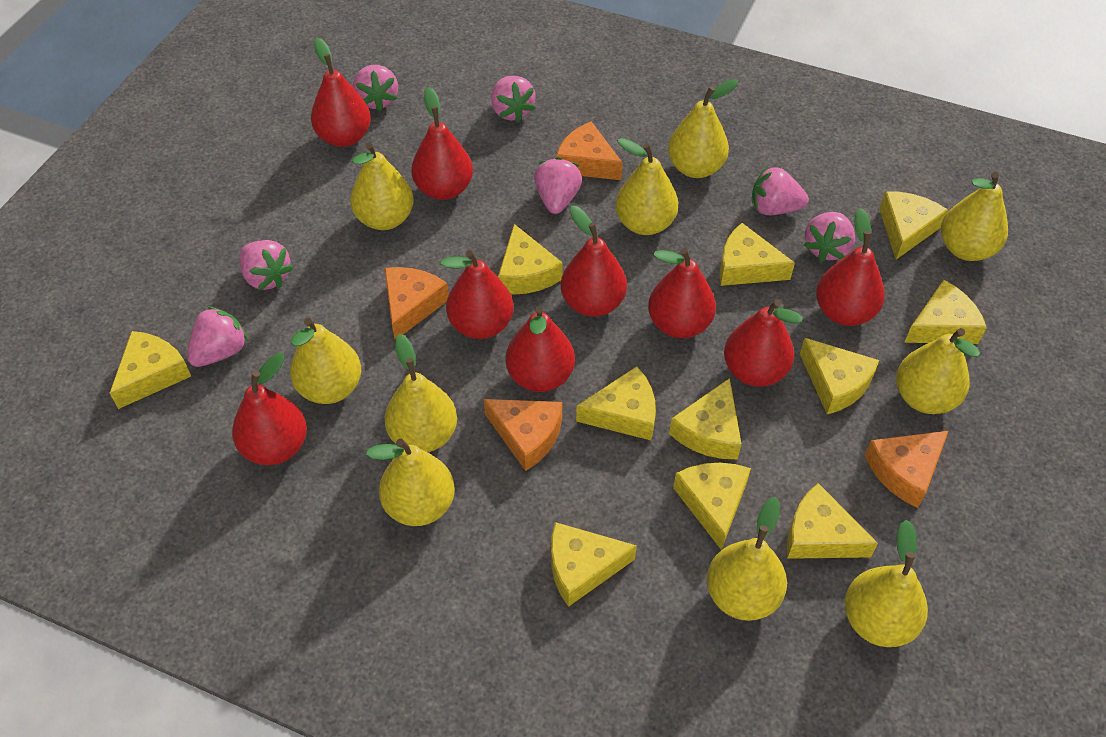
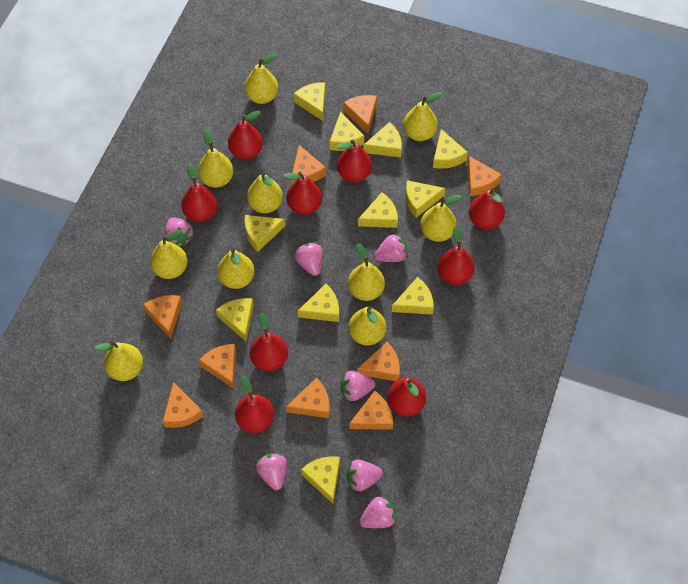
orange cheese: [384,267,449,339] [484,399,562,471] [556,121,623,180] [865,431,948,508] = 4 -> [143,295,182,339] [163,382,203,428] [199,344,236,389] [286,378,330,418] [292,145,326,184] [343,95,377,134] [349,391,393,430] [357,342,400,381] [468,156,502,196] = 9

